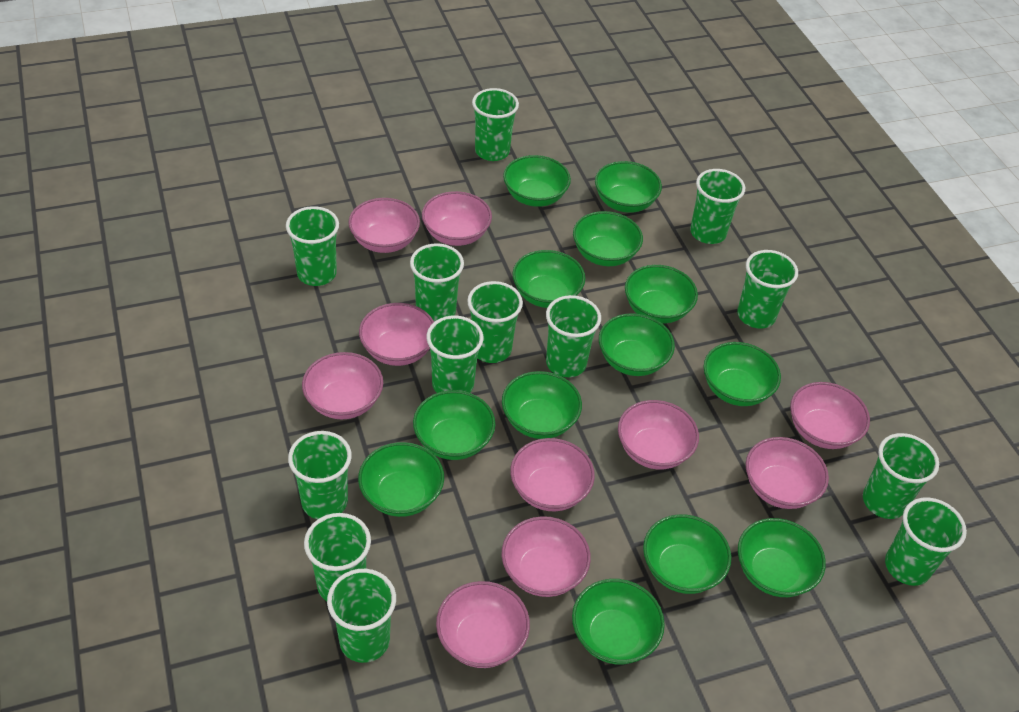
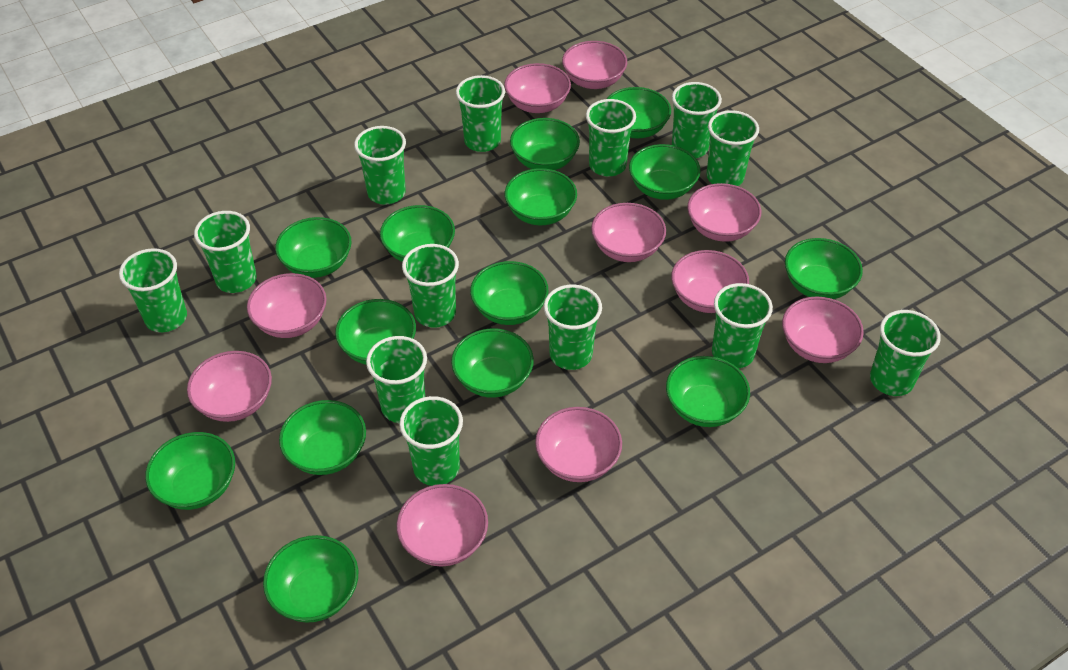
green bowl: [358,442,444,517] [413,390,495,460] [502,371,582,439] [503,155,571,207] [512,250,585,308] [572,579,665,664] [573,211,643,266] [595,161,662,213] [599,313,675,376] [625,265,698,324] [643,514,731,594] [704,342,781,406] [738,518,826,597] = 13 -> [145,432,235,510] [263,535,358,623] [275,217,352,278] [279,400,366,475] [335,299,416,365] [380,205,455,262] [451,328,534,398] [470,261,548,325] [505,168,577,225] [510,118,580,170] [607,87,671,139] [629,144,701,200] [666,356,750,427] [785,238,863,299] = 14

